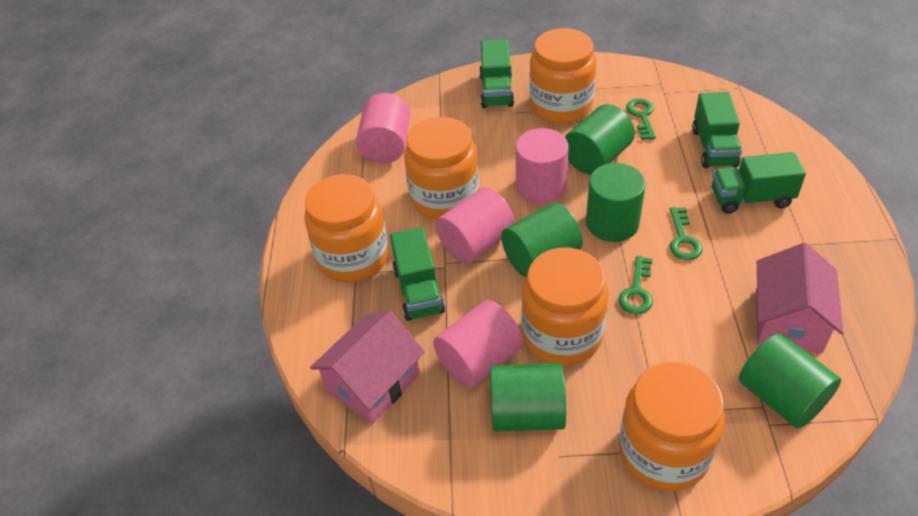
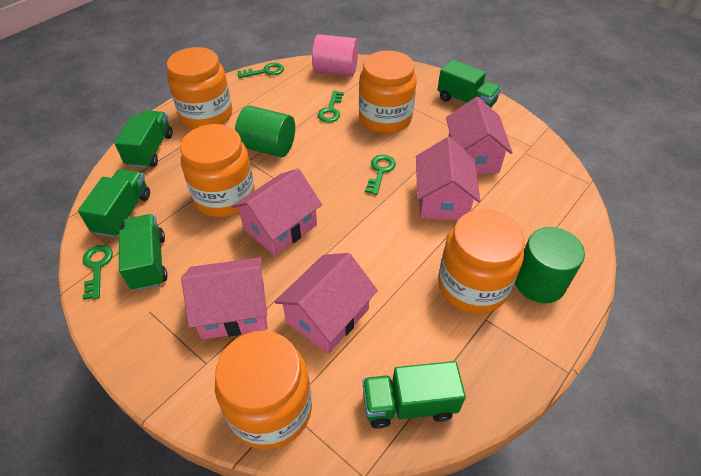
green cylinder: [490,363,566,432] [501,203,583,278] [565,104,635,175] [586,163,646,242] [739,333,841,429] = 5 -> [235,105,295,157] [515,227,585,303] = 2
green key: [619,256,653,314] [626,99,656,140] [670,207,703,260] = 3 -> [83,245,113,300] [237,63,284,78] [318,91,344,123] [365,155,396,195] = 4
green truck: [390,227,445,321] [479,39,514,108] [692,92,742,168] [712,152,806,214] = 4 -> [78,169,150,238] [114,110,172,168] [119,214,168,291] [362,361,466,429] [437,60,501,108] = 5
pink cylinder: [356,93,410,163] [433,300,523,388] [435,187,515,264] [516,128,569,204] = 4 -> [312,34,358,76] = 1
pink house: [310,311,425,424] [756,243,844,353] = 2 -> [181,257,267,340] [232,169,322,256] [274,253,378,354] [416,137,480,220] [446,97,513,174] = 5

